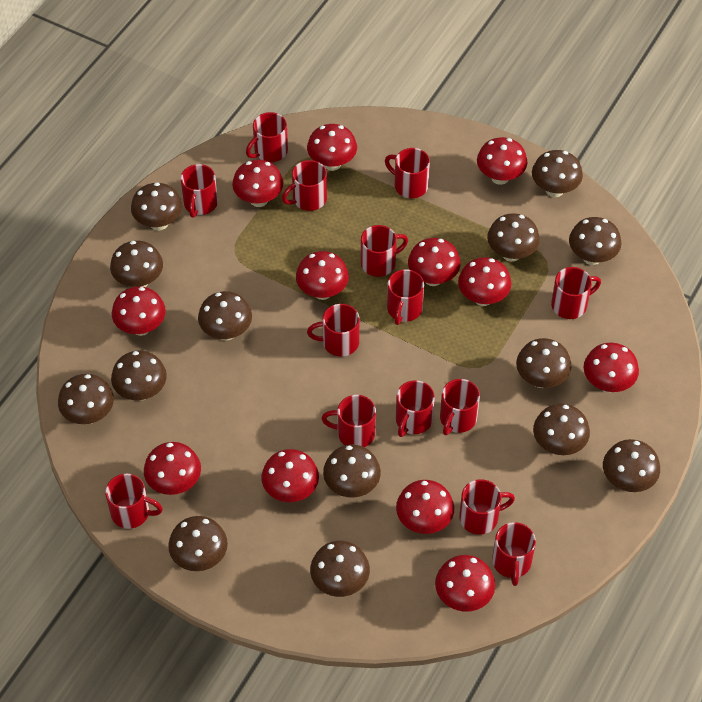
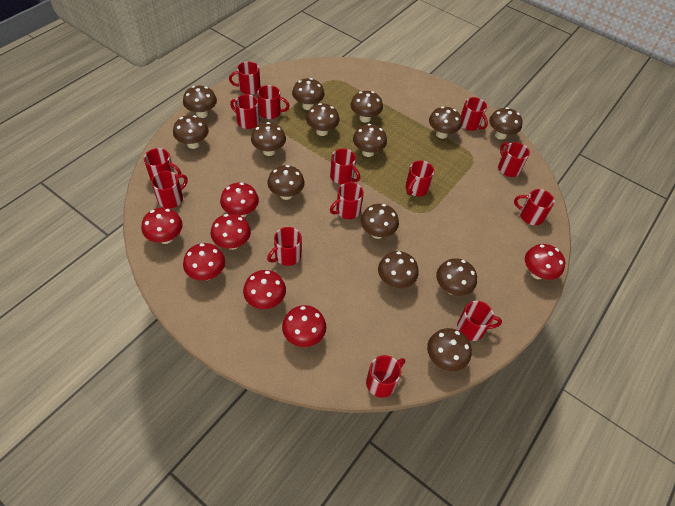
red mushroom: [112,287,166,336] [144,442,201,495] [232,160,283,207] [261,449,319,502] [296,251,349,300] [307,124,357,171] [396,480,454,534] [408,238,461,286] [435,555,495,612] [458,257,512,306] [477,137,527,185] [584,343,639,392] = 12 -> [142,208,183,244] [183,243,225,280] [211,214,251,250] [220,182,259,217] [243,270,286,309] [282,305,326,347] [525,244,565,280] = 7

